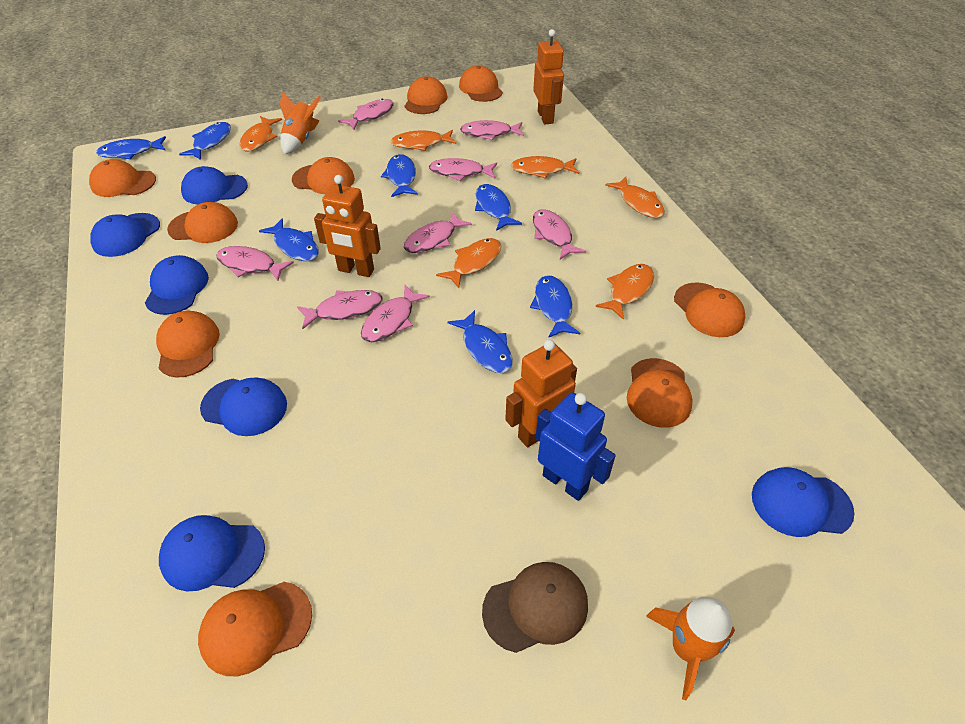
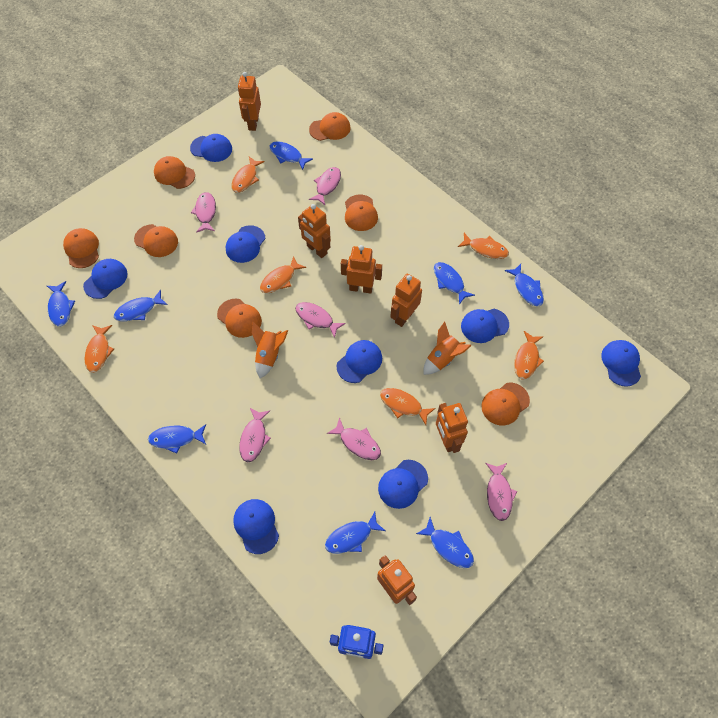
blue cap: [90,213,160,257] [145,255,209,315] [159,515,265,591] [181,166,248,205] [200,378,287,436] [752,467,854,537] = 6 -> [83,259,128,299] [190,134,232,162] [226,225,265,263] [233,499,279,554] [337,340,382,383] [378,460,428,509] [461,309,509,343] [601,340,641,387] = 8
blue fish: [96,136,166,159] [179,122,231,160] [259,218,319,261] [381,154,418,197] [447,310,513,373] [475,184,522,231] [530,275,580,338] = 7 -> [47,281,75,326] [114,290,168,321] [148,424,206,454] [269,141,313,170] [325,512,385,554] [416,517,474,568] [434,262,475,305] [505,264,544,306] = 8
brown cap: [482,562,588,653] = 1 -> none = 0
orange cap: [89,159,156,197] [156,311,220,377] [167,202,238,243] [198,582,312,676] [292,157,355,194] [405,76,447,114] [459,65,503,102] [627,358,693,428] [674,283,745,337] = 9 -> [63,228,99,268] [134,224,178,257] [154,156,195,189] [217,298,262,338] [309,112,351,141] [345,195,378,231] [481,383,530,425] = 7
orange robot: [314,175,381,277] [505,339,577,447] [533,29,564,124] = 3 -> [238,72,261,131] [298,204,331,258] [341,245,382,294] [377,555,417,605] [390,274,422,327] [436,403,468,453] = 6
pink fish: [216,246,294,281] [297,290,383,329] [338,99,394,130] [361,285,430,342] [404,212,472,253] [429,158,497,181] [460,120,524,141] [533,209,586,259] = 8 -> [191,192,216,233] [239,408,271,462] [295,302,346,338] [309,167,341,205] [327,417,381,460] [485,463,517,521] = 6

